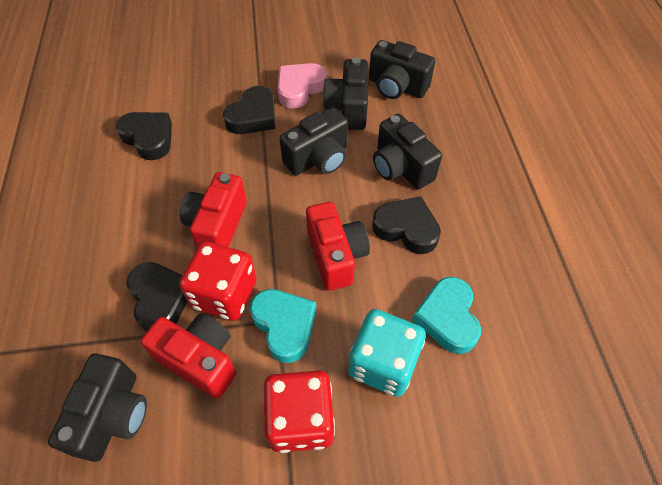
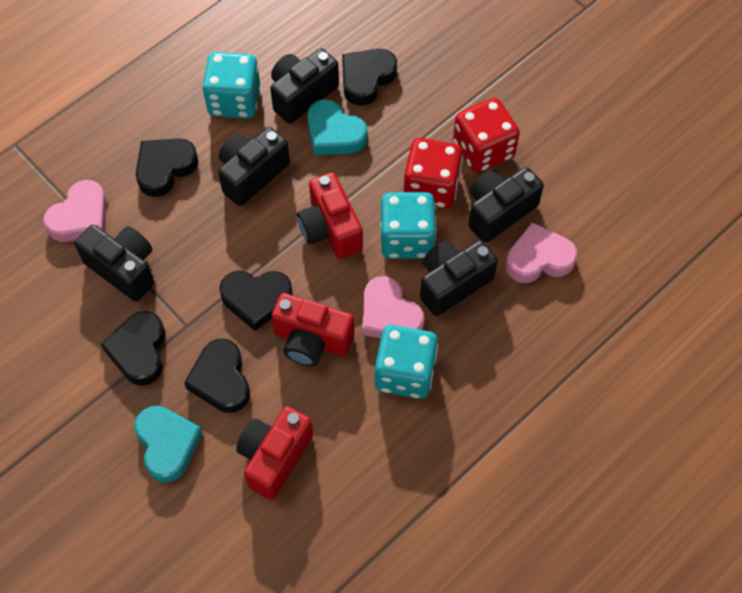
black heart: [116,112,172,160] [127,262,187,332] [223,86,275,134] [372,196,441,254] = 4 -> [101,311,165,386] [136,138,198,197] [184,339,250,413] [219,271,293,331] [342,49,397,106] = 5
pink heart: [278,63,326,108] = 1 -> [43,180,107,242] [362,276,424,338] [506,222,578,283] = 3
turquoise dice: [348,309,425,397] = 1 -> [202,52,260,119] [375,325,438,399] [380,192,436,259] = 3

